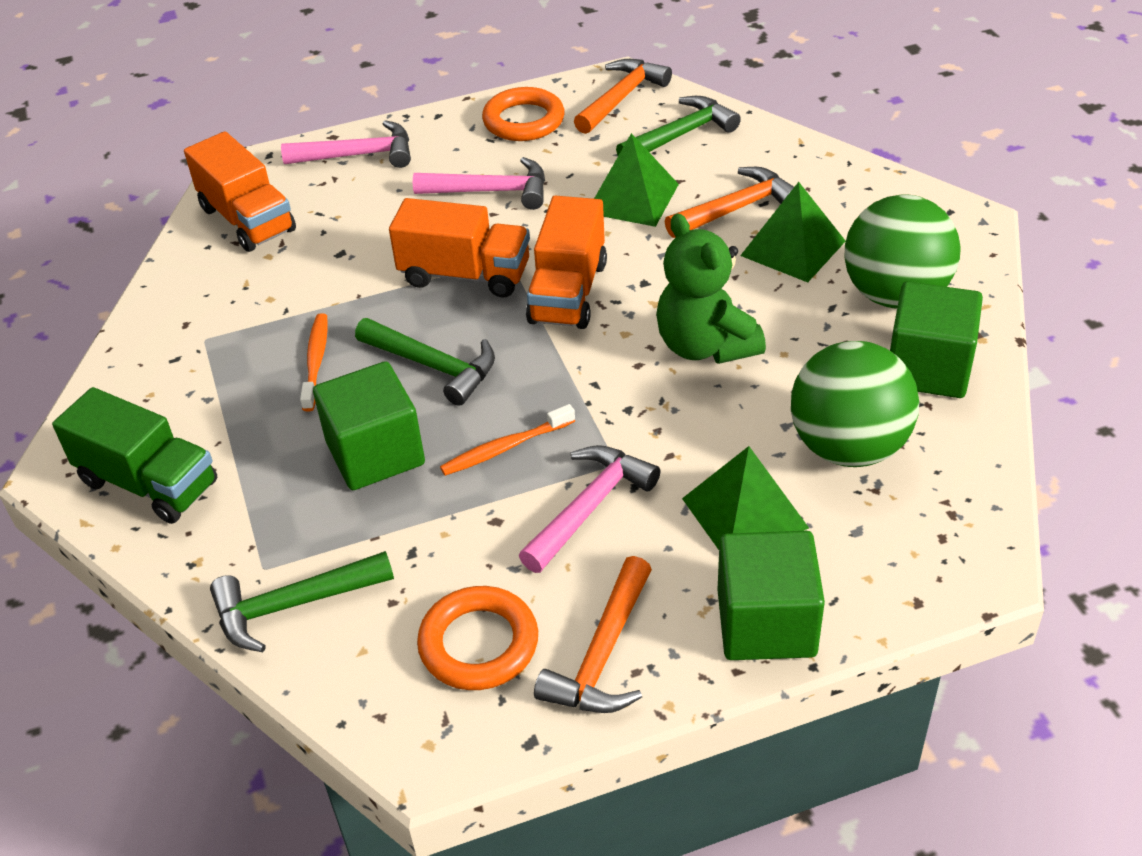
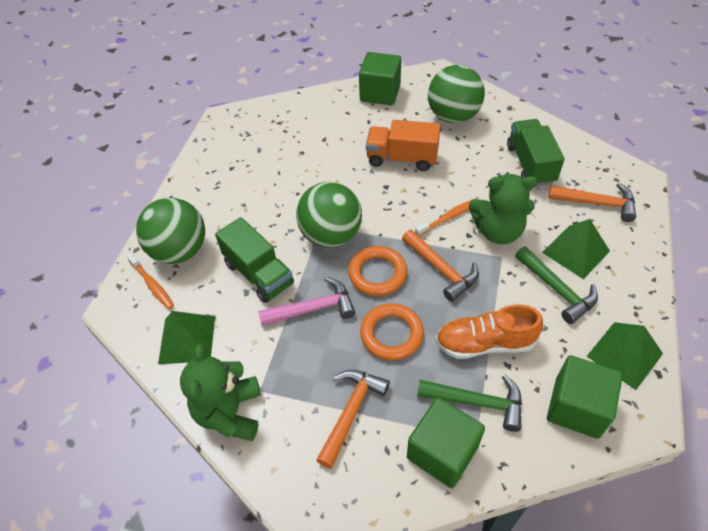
green ball: [791,341,919,467] [845,194,961,309] = 2 -> [136,198,205,264] [296,182,362,248] [428,65,485,123] = 3
green hammer: [210,551,394,652] [355,318,495,406] [616,96,741,156] = 3 -> [417,375,522,432] [515,246,598,324] = 2
green teddy bear: [656,213,766,364] = 1 -> [180,344,261,441] [469,174,537,244] = 2
green truck: [52,387,217,524] = 1 -> [215,217,294,303] [507,119,564,186] = 2
orange shoe: none = 0 -> [436,305,543,359] = 1
orange truck: [184,131,296,252] [389,198,530,297] [526,196,607,329] = 3 -> [366,120,441,171] = 1
pink hammer: [281,120,411,168] [413,157,545,210] [519,445,660,573] = 3 -> [258,277,355,326] = 1

